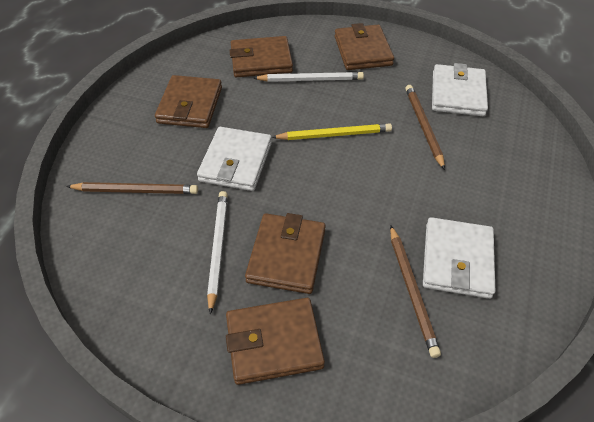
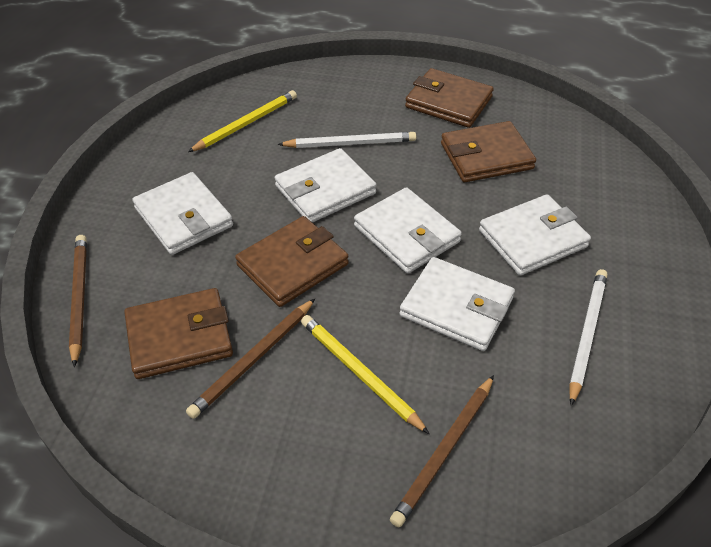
brown wallet: [155,75,222,128] [226,298,325,385] [229,36,293,77] [245,213,326,294] [335,23,394,70] = 5 -> [124,288,233,379] [235,216,349,307] [405,68,494,128] [441,121,536,182] = 4
white wallet: [197,127,272,191] [423,217,495,299] [432,63,488,116] = 3 -> [132,172,233,255] [275,148,377,223] [354,187,462,273] [399,257,515,351] [479,194,591,276] = 5
yellow pencil: [272,123,392,140] = 1 -> [188,90,297,152] [301,315,430,434] = 2

